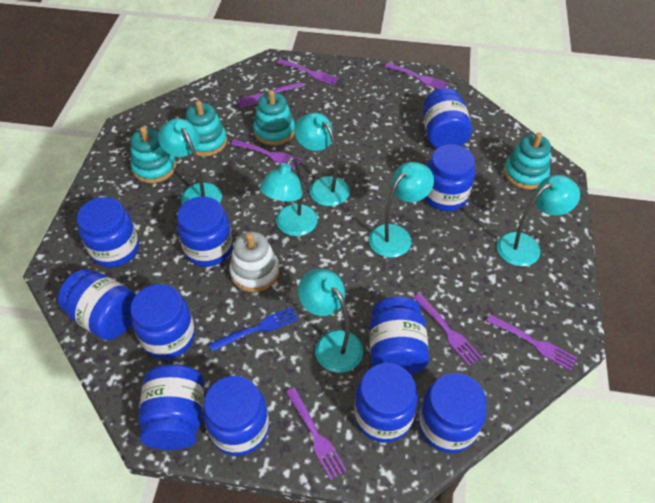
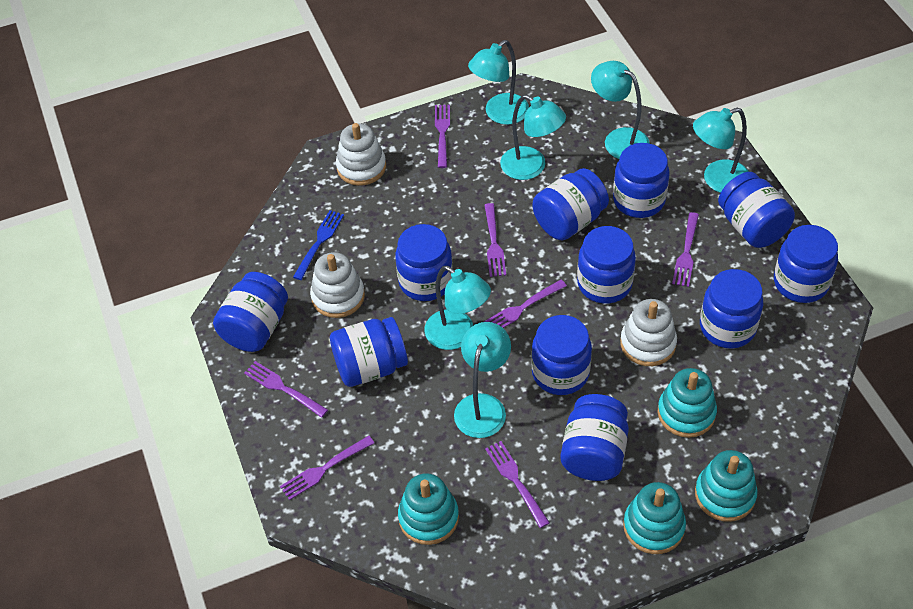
white stacking toy: [229,232,279,292] = 1 -> [310,252,365,318] [336,123,386,186] [620,299,677,366] = 3

